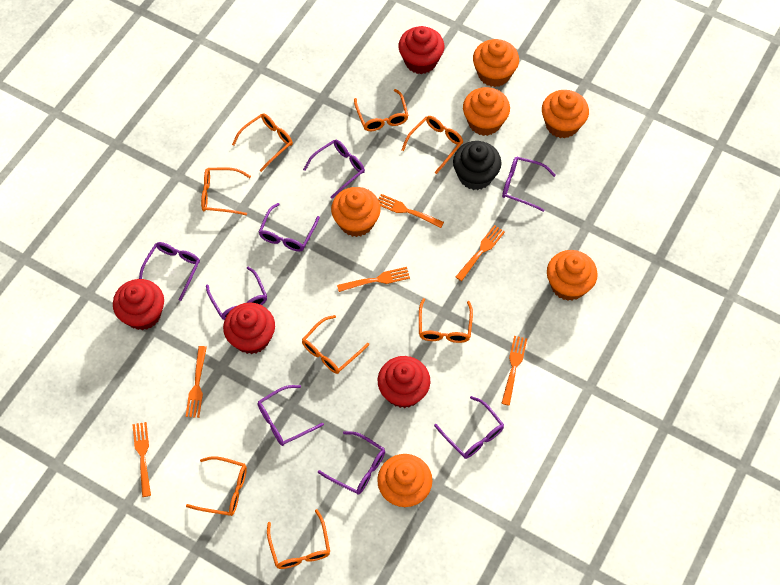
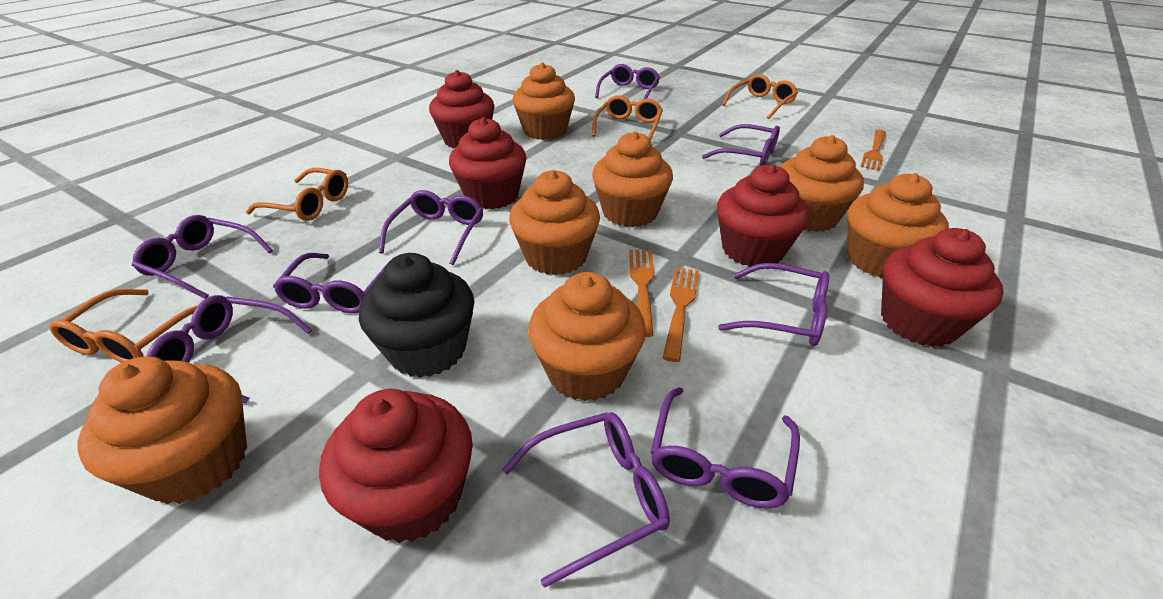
orange cupcake: [331,187,381,237] [377,454,432,507] [463,87,510,136] [473,39,519,87] [542,90,589,138] [547,250,598,301] = 6 -> [77,357,247,504] [509,170,600,275] [512,62,575,140] [528,272,646,401] [592,131,673,227] [781,135,864,232] [847,173,949,278] = 7
orange fork: [132,422,151,497] [185,346,207,418] [337,267,410,292] [378,194,444,228] [456,225,505,281] [501,336,527,406] = 6 -> [629,250,654,337] [663,267,699,362] [860,130,886,171] = 3
orange glasses: [186,456,247,516] [201,168,251,215] [232,113,293,172] [267,509,330,569] [302,315,369,374] [354,89,409,131] [402,116,463,174] [419,298,473,343] = 8 -> [49,289,198,363] [246,168,348,221] [592,95,663,140] [722,74,798,119] = 4
purple glasses: [139,242,200,301] [206,267,267,320] [258,203,320,252] [258,385,324,446] [303,140,365,199] [318,431,385,495] [434,396,504,459] [502,157,556,212] = 8 -> [132,215,273,299] [146,295,312,404] [273,253,385,313] [379,190,484,265] [502,412,670,588] [595,64,660,99] [650,387,800,509] [702,124,780,166] [718,263,829,346] = 9
red cupcake: [113,279,164,330] [223,302,275,354] [378,356,430,408] [398,26,444,74] = 4 -> [319,389,473,543] [429,70,495,148] [449,117,527,209] [717,164,809,267] [881,228,1003,347] = 5

